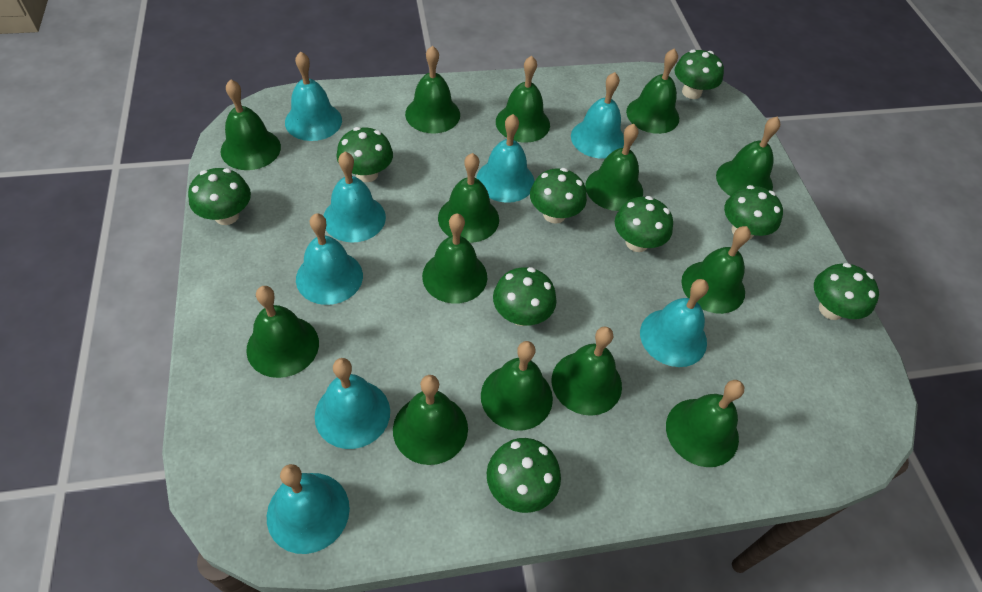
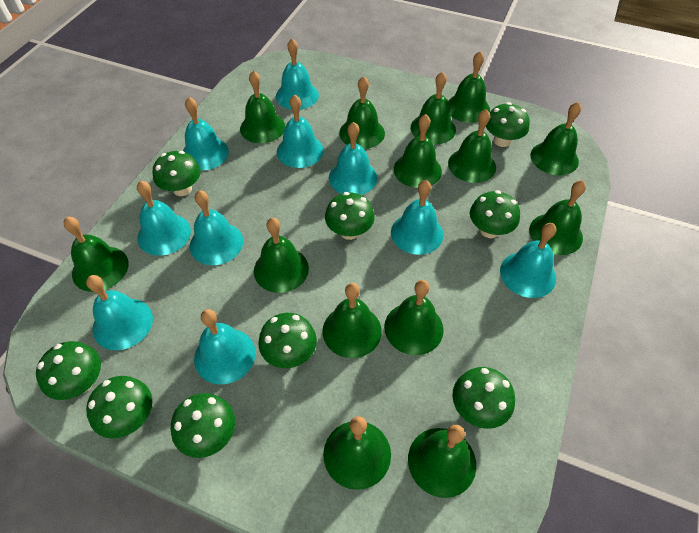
turquoise bell: [267,464,350,554] [285,52,342,141] [296,213,363,305] [315,358,390,449] [324,152,386,242] [476,114,535,203] [571,72,624,159] [640,279,709,367] = 8 -> [86,275,153,350] [137,181,191,256] [183,97,229,170] [190,190,243,265] [194,309,256,384] [276,39,319,110] [277,94,324,168] [329,122,377,195] [391,180,443,255] [500,223,557,298] = 10

